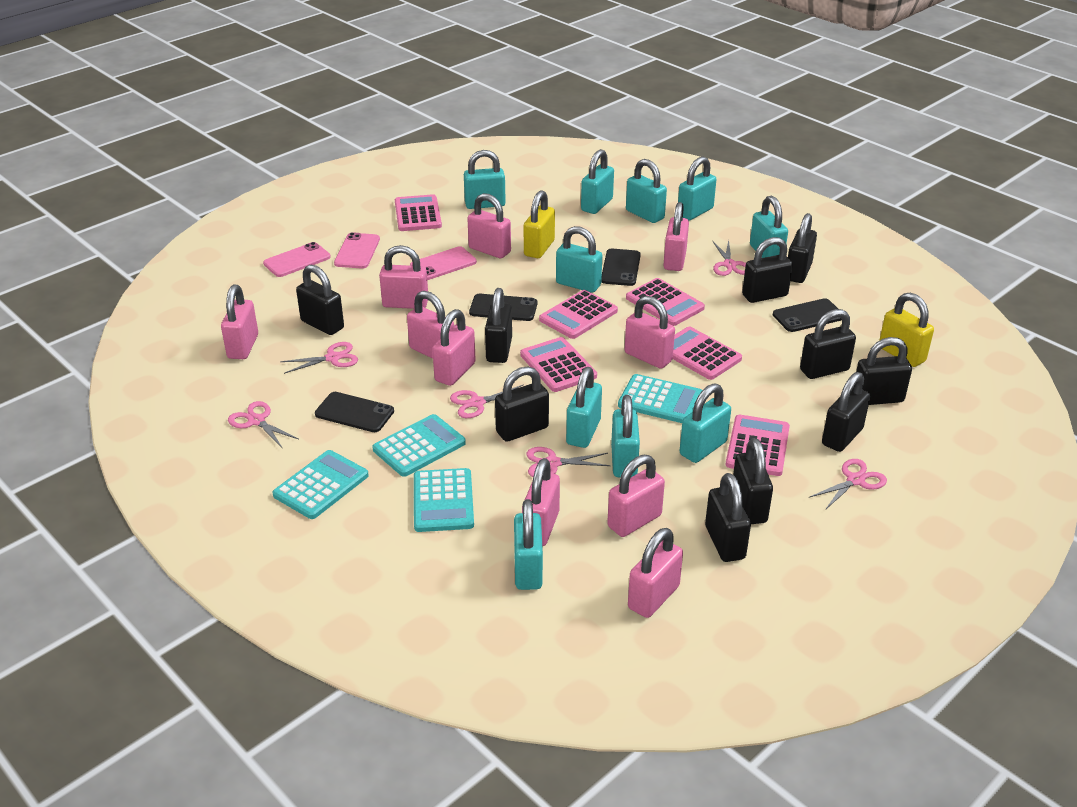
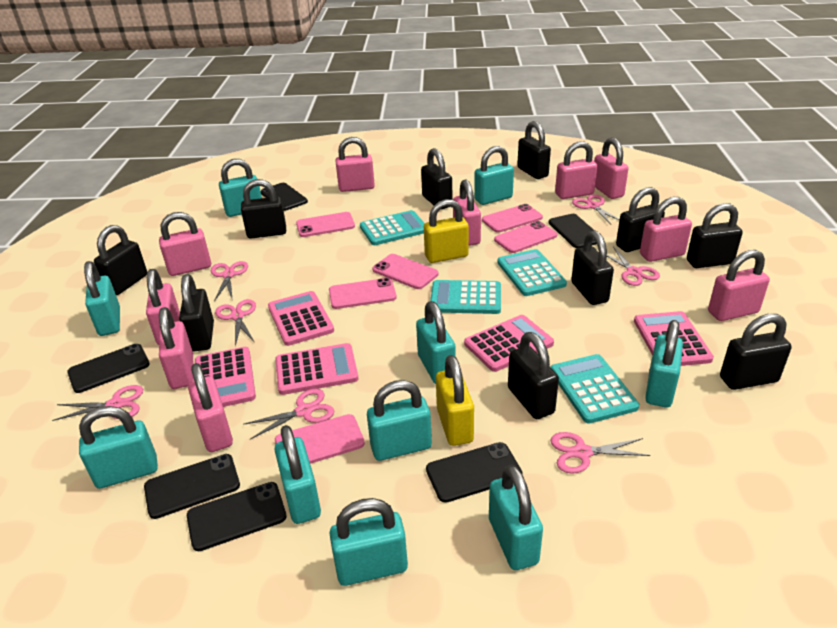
black phone: [315,392,394,432] [469,294,537,321] [601,249,641,286] [773,298,842,332] = 4 -> [67,344,150,393] [144,454,240,519] [187,482,287,551] [261,183,308,211] [426,442,523,503] [548,214,597,248] = 6
pink calculator: [395,194,442,231] [520,337,597,392] [539,290,618,339] [626,278,705,326] [673,326,742,380] [726,415,790,476] = 6 -> [195,347,256,407] [268,291,334,346] [275,343,358,395] [464,315,554,372] [634,311,714,366] = 5
pink phone: [263,242,331,277] [334,232,380,269] [410,246,477,280] = 3 -> [275,414,365,464] [296,212,355,237] [329,278,396,309] [372,254,439,289] [482,204,543,233] [494,221,557,253] = 6
pink scissors: [228,401,298,447] [280,342,358,374] [450,384,524,418] [526,447,611,477] [713,240,746,276] [809,459,887,510] = 6 -> [52,385,143,421] [211,261,248,301] [215,299,256,346] [243,389,335,440] [550,432,651,474] [572,194,620,225] [607,247,660,286] = 7

